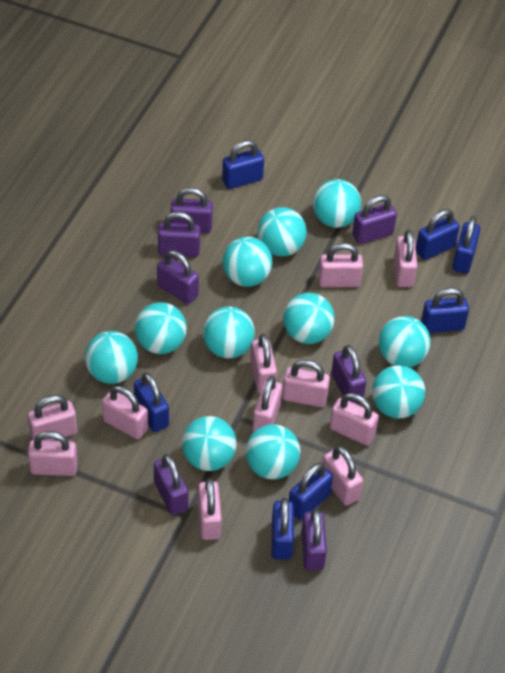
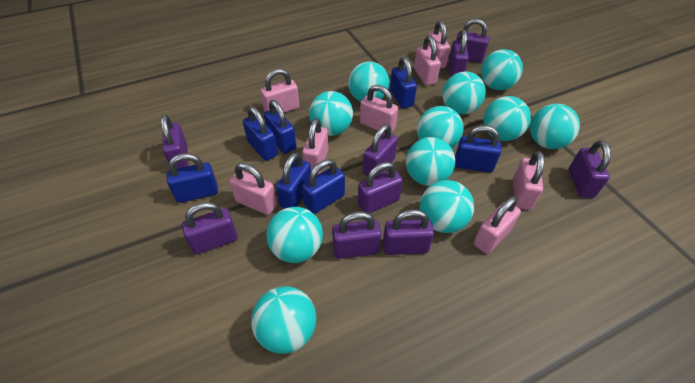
pink padlock: [28,395,77,441] [28,431,78,476] [102,386,148,440] [198,478,222,540] [250,334,277,393] [252,376,282,432] [282,360,330,407] [318,243,363,287] [323,446,363,506] [330,393,379,445] [394,230,418,287] = 11 -> [229,163,277,215] [260,69,299,113] [302,118,329,175] [360,85,398,133] [414,35,441,85] [428,21,450,69] [474,196,521,254] [513,151,544,210] = 8
purple padlock: [154,454,189,515] [157,250,199,304] [158,212,200,257] [171,187,213,233] [301,509,327,571] [331,345,367,403] [352,195,397,244] = 7 -> [161,115,188,169] [182,202,238,254] [332,212,382,259] [358,162,403,213] [363,124,398,176] [383,209,434,255] [449,30,469,77] [456,19,489,63] [569,140,611,198] = 9

